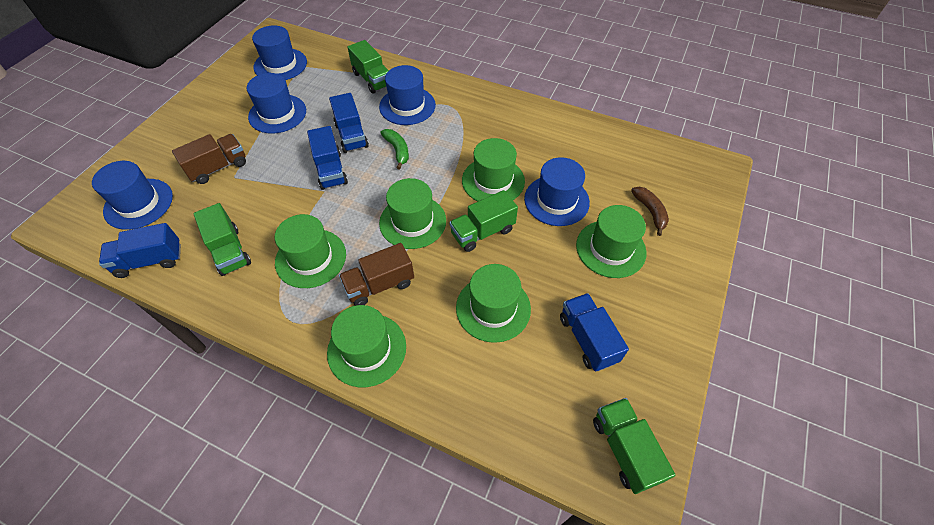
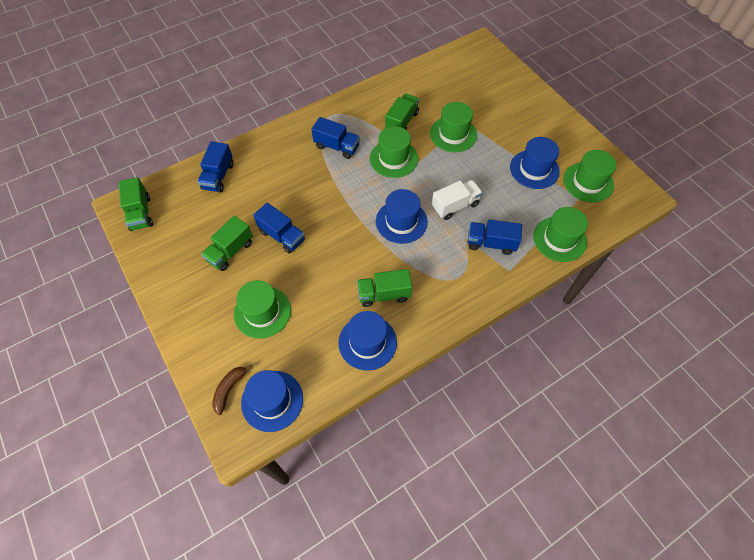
blue hat: [92,161,173,230] [246,73,306,134] [252,25,307,80] [379,65,436,125] [524,157,590,226] = 5 -> [241,370,303,432] [338,311,397,371] [376,189,428,244] [510,137,560,189] = 4
brown truck: [172,134,246,184] [339,243,414,306] = 2 -> none = 0
green banana: [380,129,409,170] = 1 -> none = 0
green hat: [275,214,346,288] [327,305,406,387] [379,178,446,249] [456,264,531,343] [462,138,525,201] [576,205,647,278] = 6 -> [234,280,291,339] [370,126,418,178] [430,102,477,152] [533,207,588,262] [563,150,616,203] = 5
white truck: none = 0 -> [432,180,483,220] = 1

